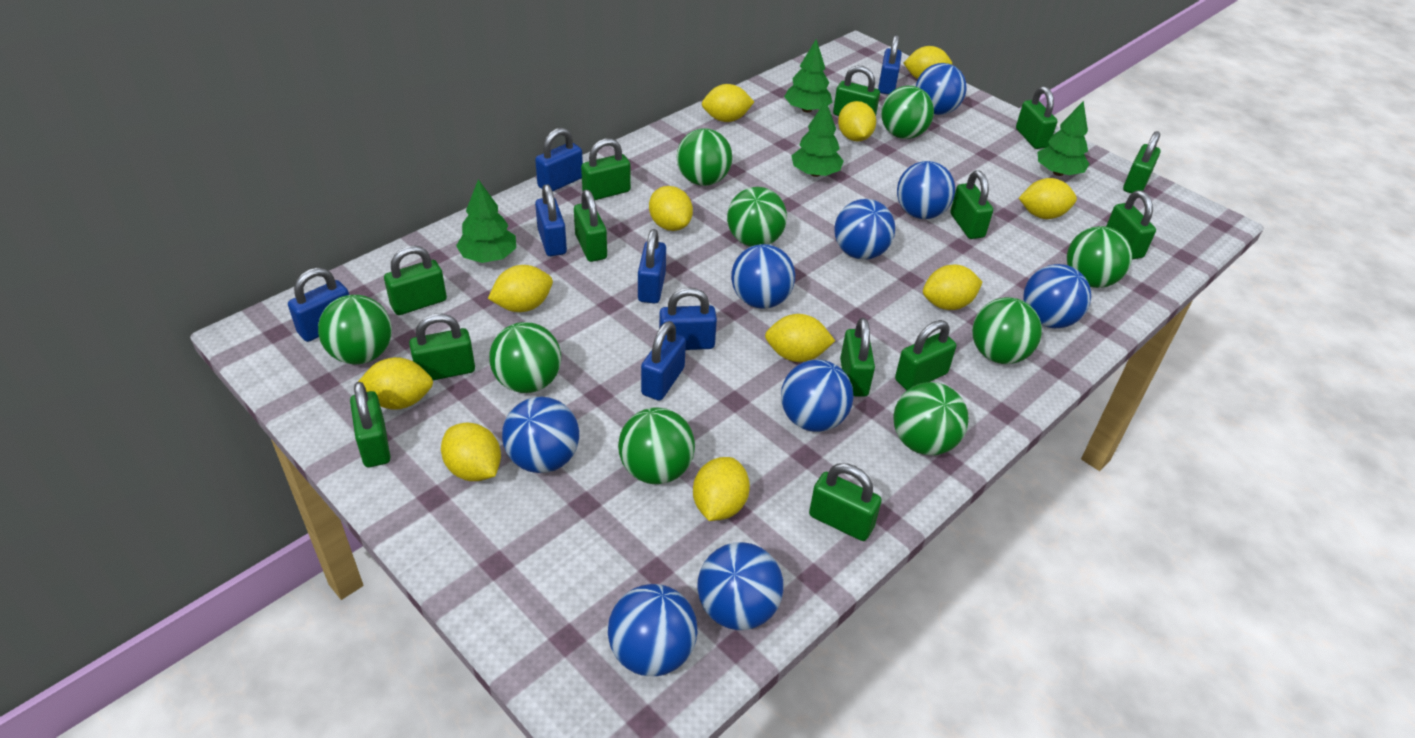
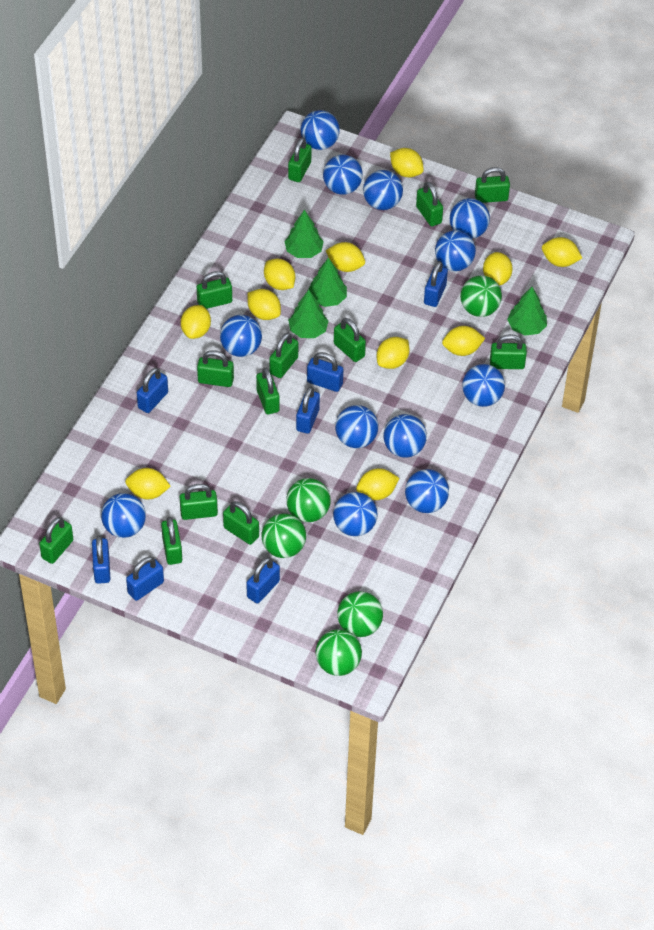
blue ball: [502,397,579,473] [608,584,697,676] [698,542,783,630] [731,244,795,309] [781,359,854,432] [834,199,895,260] [897,161,955,219] [916,63,967,115] [1023,264,1091,328] = 9 -> [101,493,146,538] [220,315,262,357] [301,110,340,150] [323,155,363,195] [333,492,378,536] [335,405,378,448] [363,170,403,210] [384,414,427,458] [405,469,449,513] [435,230,476,271] [450,198,490,239] [462,364,505,407] = 12
green ball: [318,295,392,364] [489,322,561,393] [618,408,695,484] [677,128,732,186] [727,187,787,247] [881,86,934,139] [894,382,969,455] [972,297,1042,364] [1067,226,1132,288] = 9 -> [262,513,306,558] [286,478,331,522] [315,629,362,676] [337,591,383,637] [460,275,502,317] = 5

